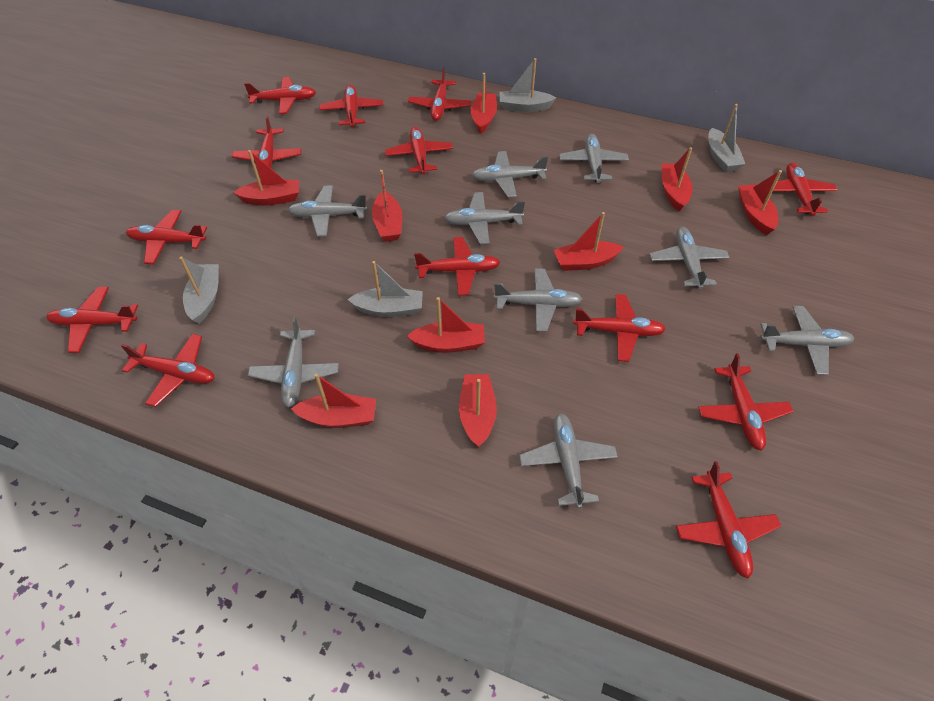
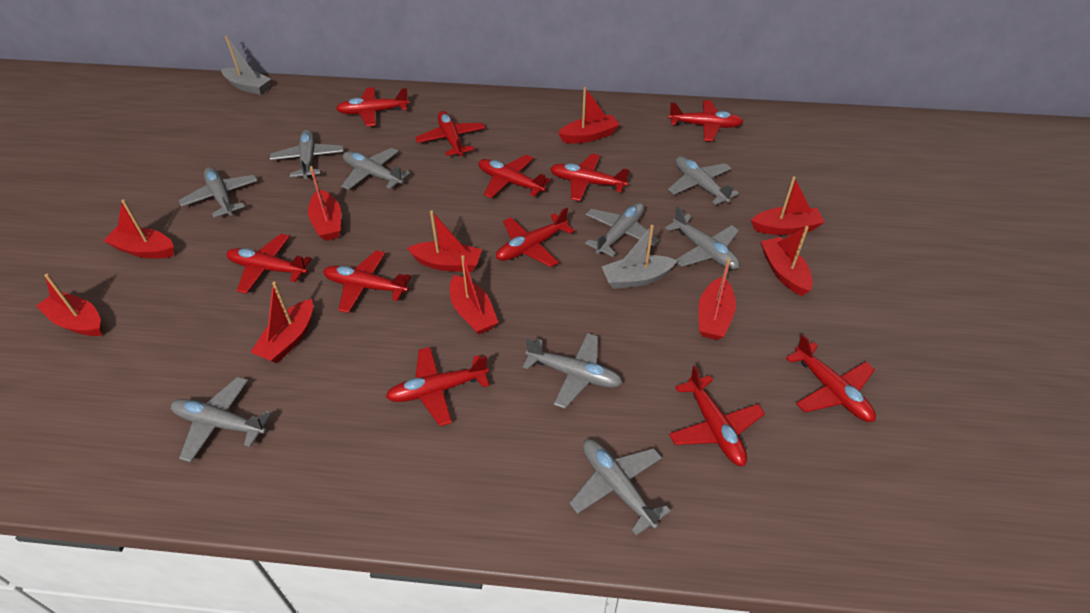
grey boat: [179,256,219,324] [347,261,423,317] [499,58,556,112] [708,104,745,172] = 4 -> [221,36,271,95] [601,225,677,289] = 2
red boat: [233,150,299,206] [291,374,376,428] [372,170,402,242] [407,297,485,353] [459,374,497,447] [471,73,497,134] [554,212,623,271] [662,147,693,211] [738,170,782,235] = 9 -> [36,274,102,336] [103,200,174,259] [250,282,313,363] [308,166,341,241] [407,210,482,272] [450,255,499,335] [558,87,620,143] [699,259,736,340] [751,176,825,235] [761,226,813,296] = 10
red plane: [46,287,138,353] [121,334,215,407] [126,210,207,264] [232,115,301,168] [244,77,316,114] [319,84,383,127] [385,126,453,174] [408,67,471,121] [414,237,500,296] [573,294,666,362] [676,461,781,579] [698,353,794,450] [773,163,838,216] = 13 -> [226,234,312,294] [323,250,411,313] [336,87,409,127] [386,347,489,426] [415,111,485,156] [479,155,551,198] [496,208,574,267] [550,154,629,201] [668,100,743,141] [669,365,765,466] [786,334,876,422] = 11

